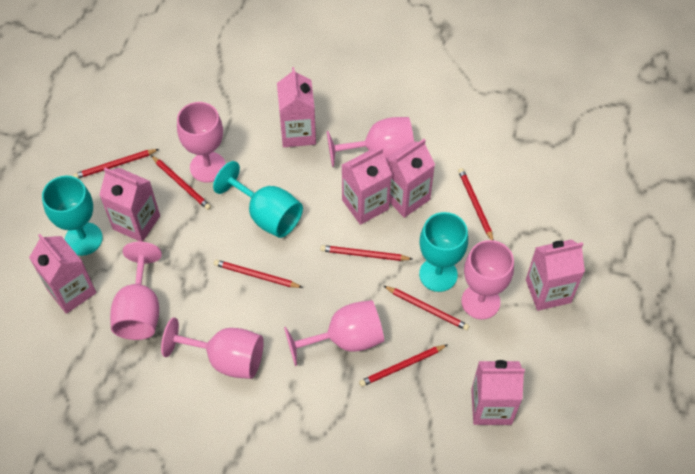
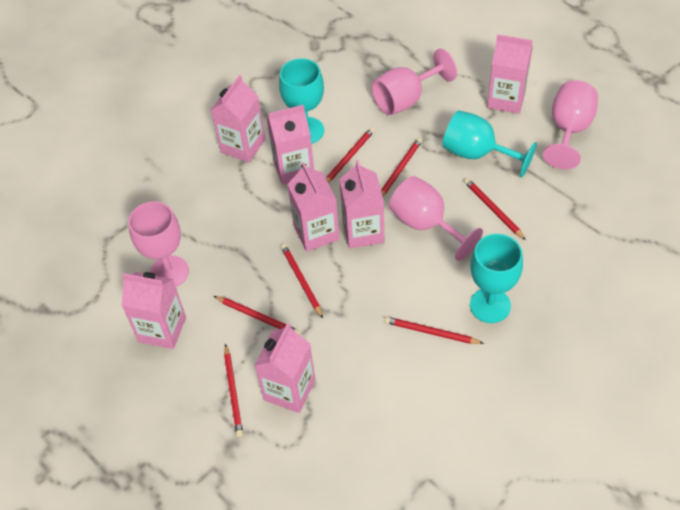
pink goblet: [110,242,162,340] [161,317,264,379] [177,102,226,182] [284,300,384,366] [327,117,414,167] [461,240,514,320] = 6 -> [128,201,189,287] [371,49,457,115] [389,176,483,261] [543,80,598,169] = 4

